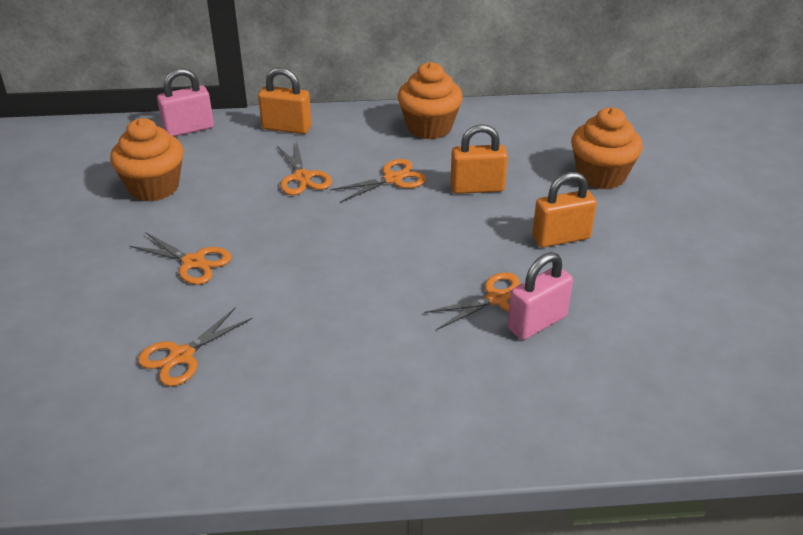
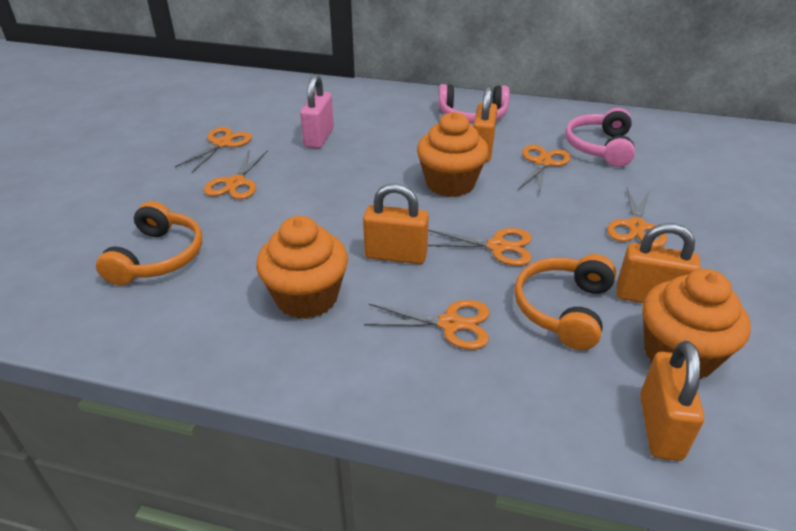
orange headphones: none = 0 -> [96,201,202,285] [514,254,616,350] = 2
orange padlock: [258,67,312,134] [450,124,508,194] [532,172,597,247] = 3 -> [363,183,429,264] [473,86,497,162] [616,223,701,303] [640,341,704,461] = 4
orange scissors: [130,232,232,285] [138,307,253,386] [277,142,332,195] [330,159,426,203] [424,272,520,330] = 5 -> [175,127,252,173] [204,149,268,199] [364,300,489,350] [428,228,532,266] [518,145,571,193] [607,188,667,247] = 6
pink headphones: none = 0 -> [438,84,510,124] [565,108,635,167] = 2
pink padlock: [157,68,214,136] [508,252,573,340] = 2 -> [300,75,334,149] = 1

